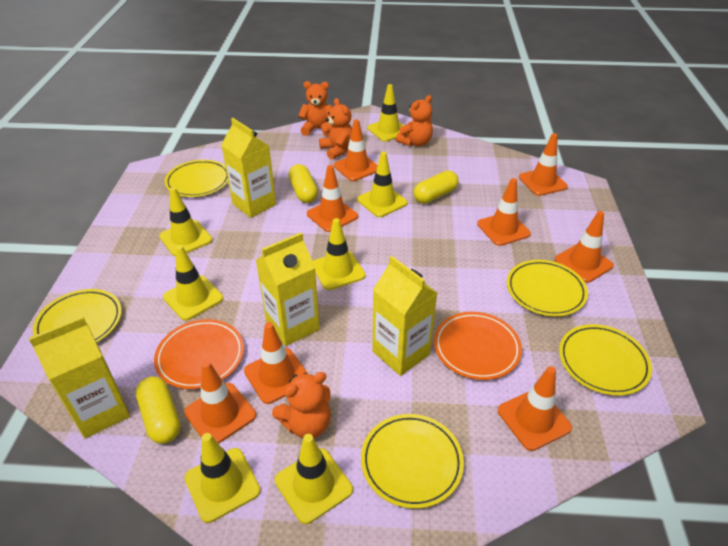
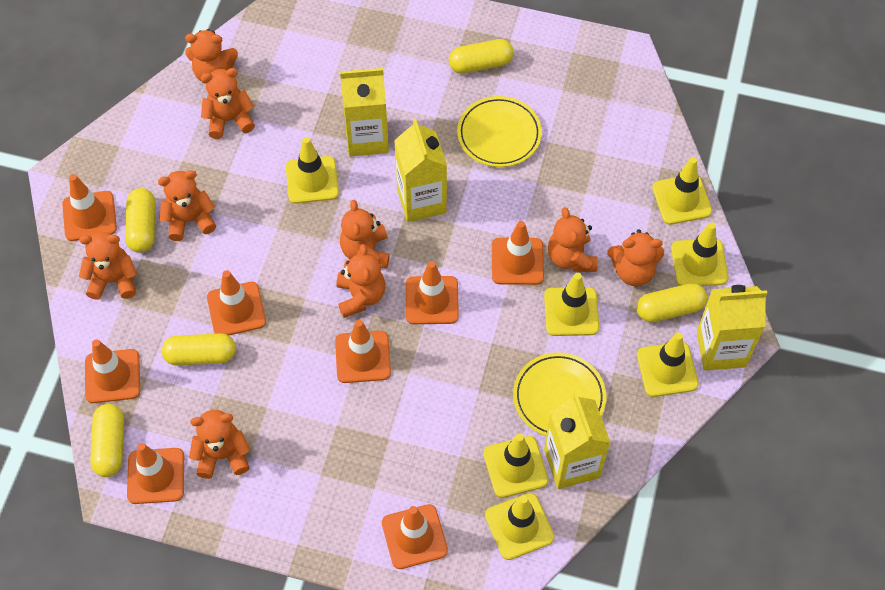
orange plate: [154,319,244,389] [434,312,522,380] = 2 -> none = 0
orange teddy bear: [272,372,331,438] [298,81,332,136] [319,98,352,160] [396,95,433,146] = 4 -> [79,232,137,300] [158,170,216,241] [185,29,238,84] [189,410,250,479] [201,68,255,139] [336,244,385,318] [340,200,389,268] [548,207,598,272] [607,229,664,286] = 9
yellow capsule: [136,376,181,444] [289,164,318,203] [413,171,459,204] = 3 -> [90,404,124,477] [125,188,156,253] [162,333,236,366] [449,39,514,74] [637,283,707,323] = 5
yellow plate: [33,289,122,343] [165,160,228,197] [361,414,464,509] [507,260,588,316] [559,324,652,396] = 5 -> [457,96,542,167] [513,352,606,436] = 2

